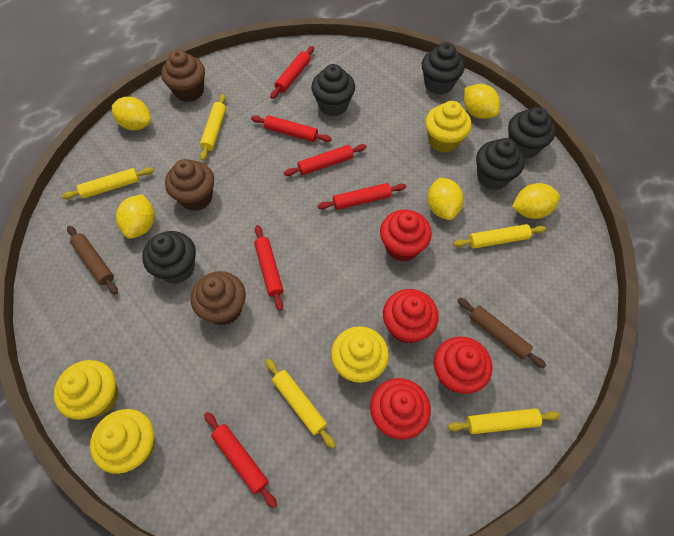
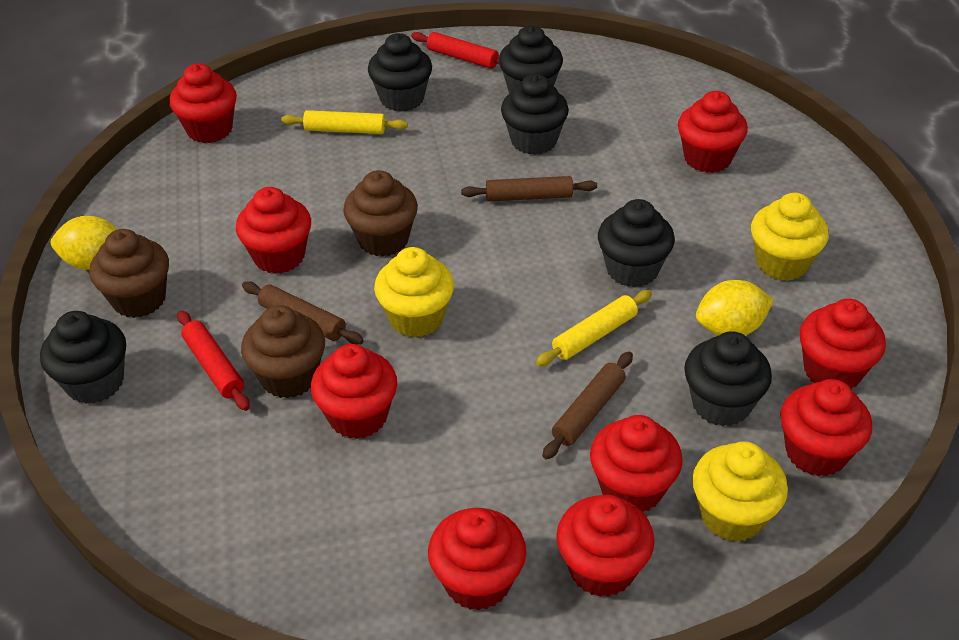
black cupcake: [142,231,196,284] [311,64,355,116] [422,42,465,95] [476,138,525,190] [508,107,555,159] = 5 -> [40,311,126,404] [368,33,432,112] [499,25,563,93] [501,74,569,155] [598,199,675,287] [684,331,772,426] = 6
brown rolling pin: [67,226,118,294] [457,298,546,368] = 2 -> [242,282,364,345] [461,176,597,202] [542,351,633,460] = 3
red cupcake: [370,378,431,440] [380,210,432,262] [383,289,439,343] [434,337,492,394] = 4 -> [169,63,237,143] [236,187,311,274] [311,344,397,439] [428,508,526,611] [556,495,655,597] [590,415,683,512] [678,91,748,173] [780,379,872,476] [800,299,886,389] = 9
red rolling pin: [204,412,277,508] [251,115,332,142] [254,225,283,311] [270,46,314,99] [284,144,367,176] [317,183,406,210] = 6 -> [177,311,250,411] [411,32,500,69] = 2
yellow cupcake: [54,360,119,420] [90,409,155,474] [331,326,389,383] [425,101,471,153] = 4 -> [374,247,454,337] [692,441,788,542] [751,193,829,281] = 3
yellow lemon: [112,97,151,130] [116,194,154,239] [427,177,464,220] [464,84,500,119] [512,183,560,219] = 5 -> [51,216,118,270] [696,280,773,336] = 2
yellow rolling pin: [62,167,154,199] [200,94,226,161] [265,359,336,449] [448,408,560,434] [453,224,546,249] = 5 -> [281,110,408,134] [536,290,652,366] = 2

